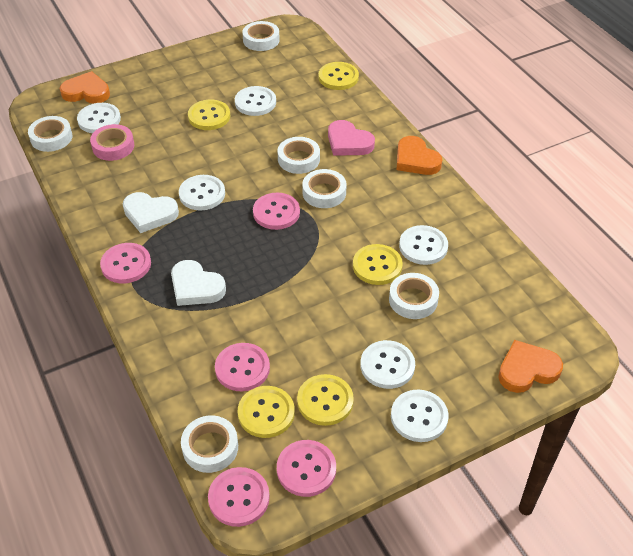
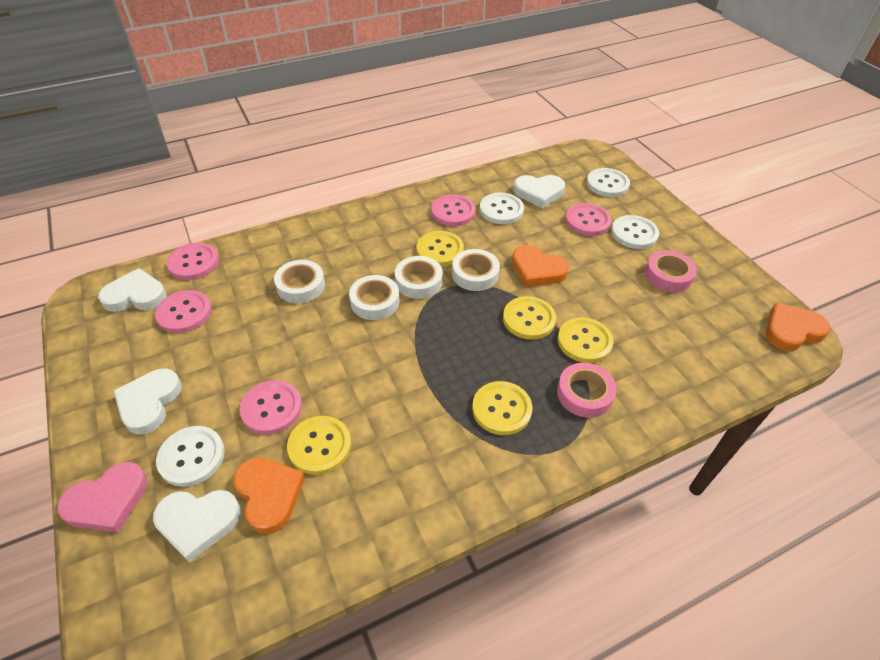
pink tape: [90,124,134,161] = 1 -> [557,363,616,418] [645,250,697,292] = 2
white button: [77,103,121,133] [179,175,225,211] [235,86,276,116] [360,340,415,389] [391,389,449,442] [399,225,448,265] = 6 -> [156,426,225,487] [480,193,524,224] [586,168,630,197] [611,215,659,249] = 4
white heart: [123,192,179,233] [171,260,226,306] = 2 -> [98,268,166,312] [114,369,182,435] [153,490,241,562] [513,175,565,208] = 4
white tape: [28,116,73,152] [181,415,238,473] [242,21,280,51] [277,137,320,174] [302,169,346,208] [389,273,439,319] = 6 -> [274,260,325,303] [349,275,399,320] [395,256,443,299] [452,249,500,291] = 4

